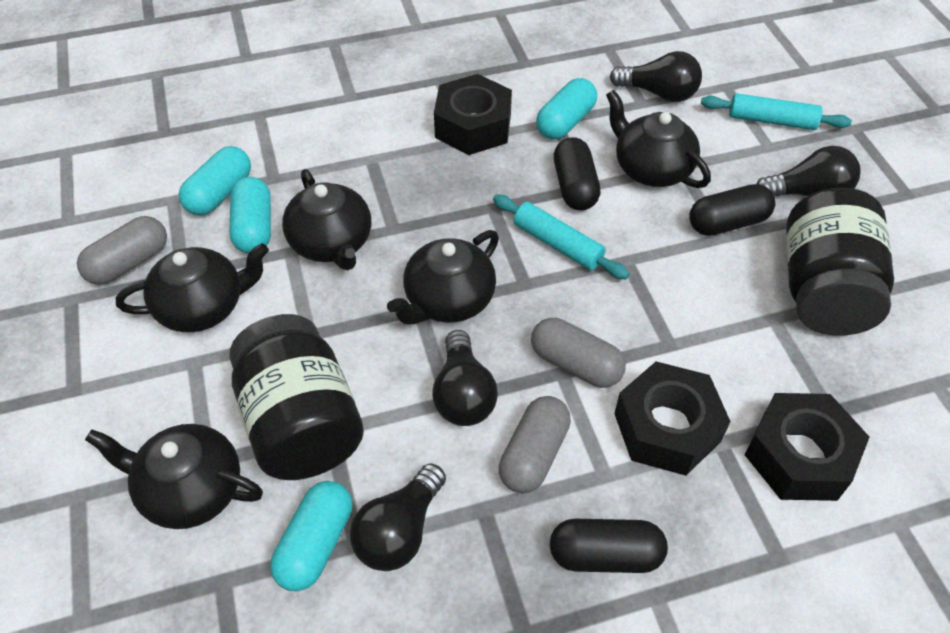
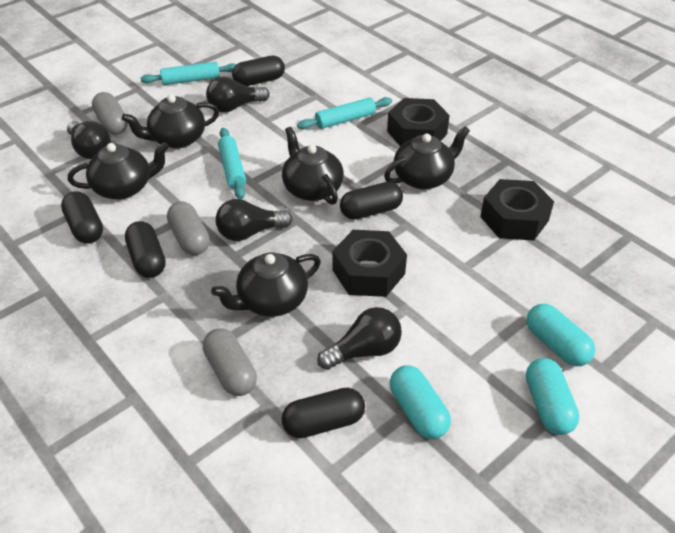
black capsule: [550,519,668,573] [554,137,601,210] [689,184,775,236] = 3 -> [61,191,103,244] [125,221,166,278] [232,56,285,86] [282,388,365,438] [340,182,403,220] = 5
black jar: [230,314,364,480] [786,188,894,335] = 2 -> none = 0
turquoise capsule: [179,146,251,215] [229,177,271,254] [270,481,352,591] [536,78,597,139] = 4 -> [390,365,451,439] [526,358,579,435] [527,304,595,366] = 3
turquoise rolling pin: [493,194,629,279] [701,93,852,130] = 2 -> [140,62,236,85] [218,128,246,199] [297,97,392,129] = 3

